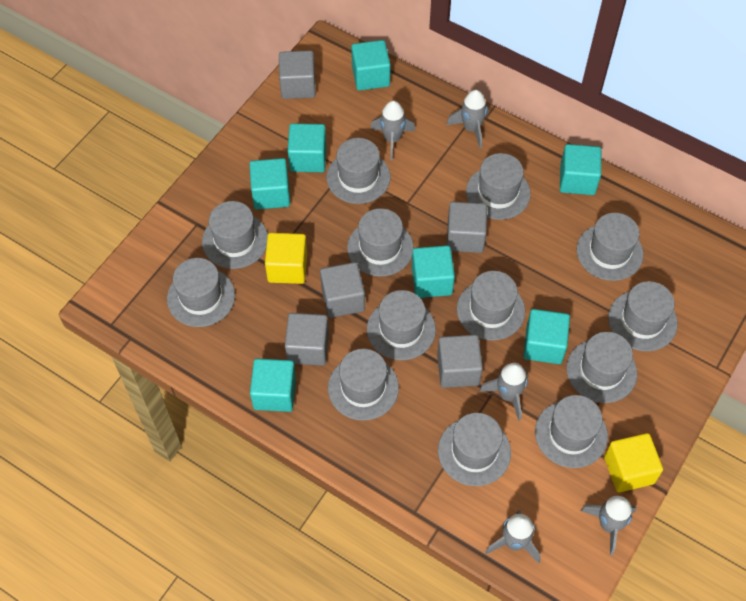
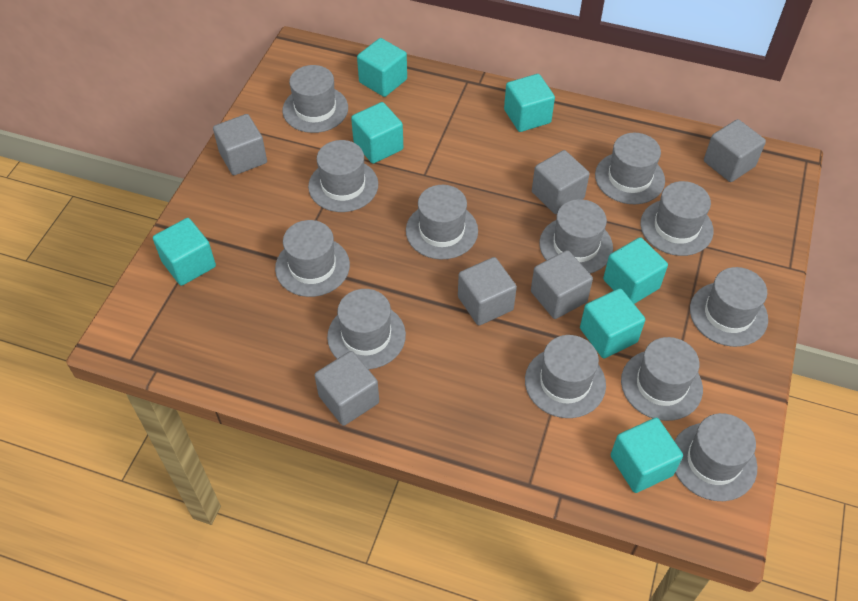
grey cube: [279,50,316,99] [285,313,329,366] [320,262,365,318] [437,335,483,388] [447,202,487,253] = 5 -> [213,114,267,175] [315,351,379,426] [458,257,517,326] [531,250,593,319] [532,150,590,214] [704,119,766,182] = 6
grey hat: [167,258,235,327] [202,201,268,269] [326,138,391,204] [328,349,399,421] [347,208,414,277] [367,290,436,360] [438,413,511,486] [457,271,525,341] [466,153,531,220] [535,395,608,468] [566,332,637,403] [577,213,643,281] [608,281,678,351] = 13 -> [275,220,350,297] [282,65,348,133] [308,140,378,212] [327,289,406,369] [406,185,478,259] [525,335,606,418] [539,199,613,274] [595,133,665,204] [621,337,703,421] [640,181,714,256] [674,413,757,501] [690,267,768,347] = 12
grey rocket: [371,101,416,160] [447,90,489,148] [479,363,528,421] [485,510,541,563] [581,496,636,556] = 5 -> none = 0
yellow cube: [265,233,307,284] [604,433,663,492] = 2 -> none = 0

